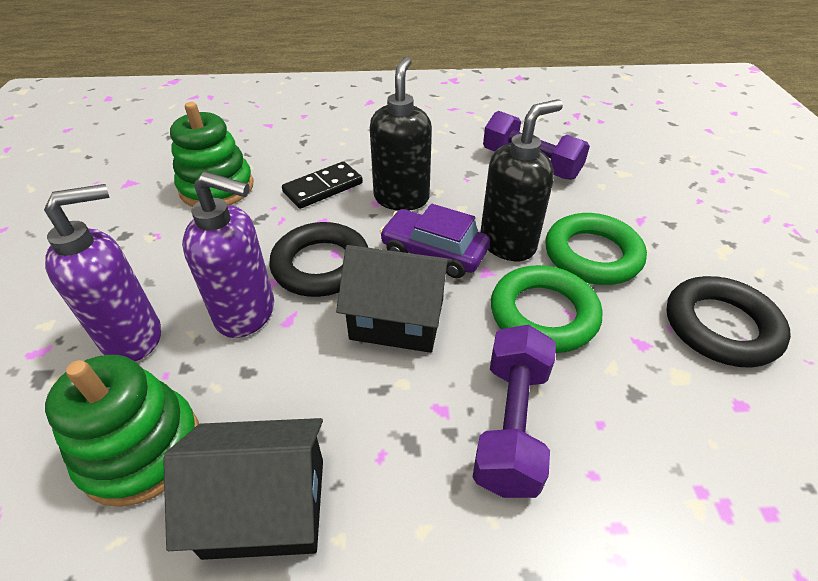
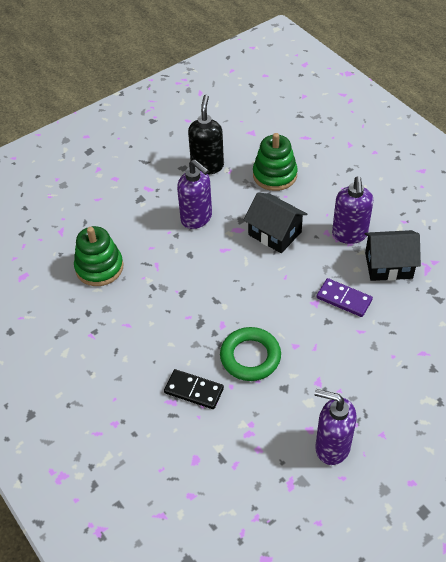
black ring: [269,222,368,297] [666,276,791,368] = 2 -> none = 0
black soap dispenser: [370,56,432,211] [480,99,563,261] = 2 -> [188,95,224,174] = 1
green ring: [491,265,602,353] [546,213,647,285] = 2 -> [220,327,281,381] = 1
purple car: [380,204,490,278] = 1 -> none = 0
purple domino: none = 0 -> [317,278,373,317] = 1
purple dumbbell: [473,325,556,498] [483,111,590,180] = 2 -> none = 0
purple soap dispenser: [44,184,161,361] [182,171,274,338] = 2 -> [177,159,212,229] [314,389,356,465] [332,176,373,244] = 3

